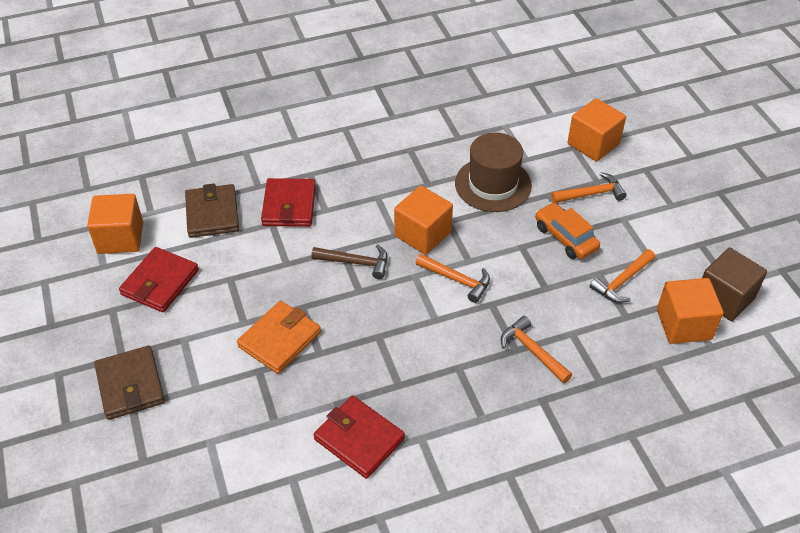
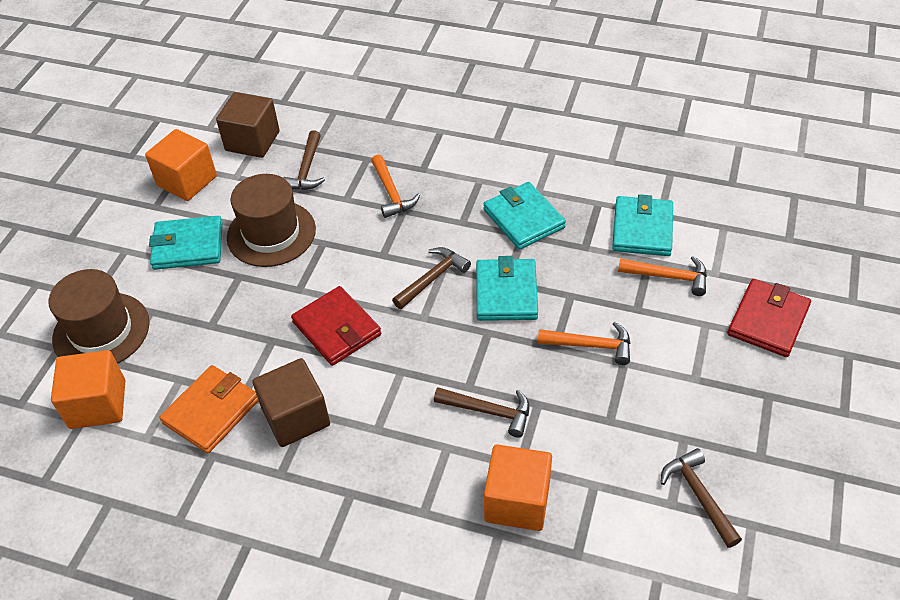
brown cube: [702,248,767,321] = 1 -> [216,92,280,158] [252,358,330,447] = 2
brown hammer: [311,245,388,279] = 1 -> [283,130,325,190] [392,247,471,309] [434,387,530,438] [660,448,742,548] = 4
brown hat: [455,133,532,212] = 1 -> [49,269,150,364] [227,174,316,267] = 2
brown wallet: [94,346,165,420] [185,183,239,238] = 2 -> none = 0
orange car: [535,202,600,259] = 1 -> none = 0
orange cube: [87,194,143,254] [394,186,453,255] [567,98,626,161] [657,278,724,344] = 4 -> [51,350,125,429] [145,129,217,201] [484,444,552,531] = 3
orange hammer: [416,254,490,303] [501,316,572,383] [551,172,627,203] [589,249,655,303] = 4 -> [371,154,420,218] [538,322,630,365] [618,256,707,296] = 3
red wallet: [119,247,199,312] [261,178,316,227] [314,395,405,479] = 3 -> [291,286,381,366] [727,279,811,357] = 2
turquoise wallet: none = 0 -> [149,216,223,270] [476,256,538,321] [483,182,566,250] [612,194,673,256] = 4

